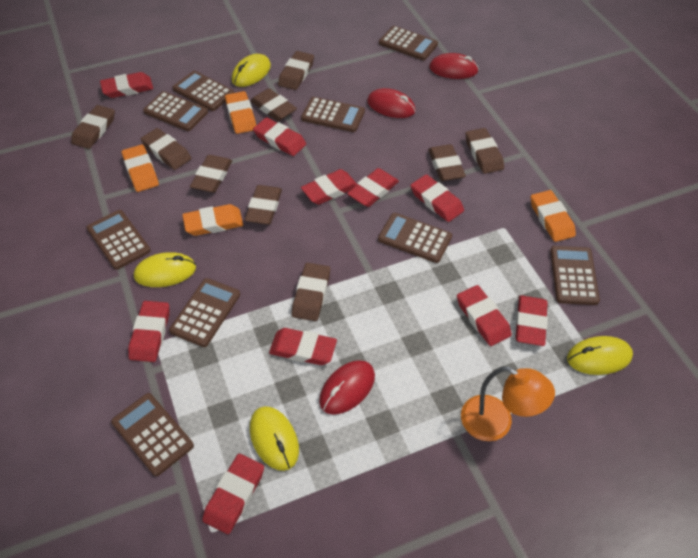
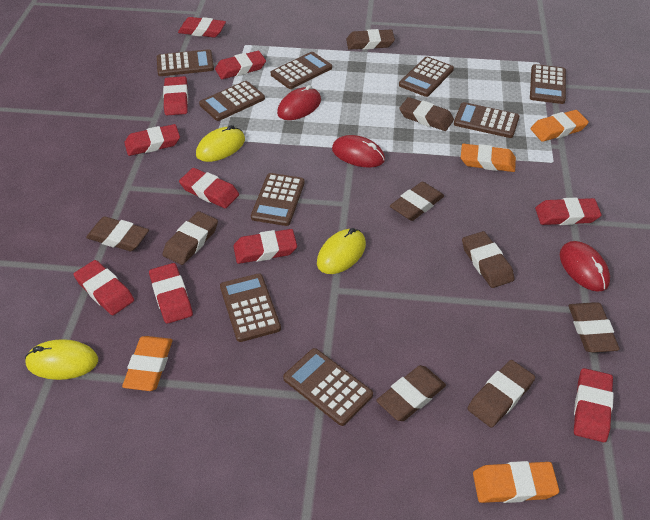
orange lamp: [461,366,555,441] = 1 -> none = 0
yellow mouse: [134,252,196,287] [232,54,271,87] [250,406,299,471] [567,336,633,375] = 4 -> [25,339,98,380] [196,125,245,162] [317,228,366,274] = 3

